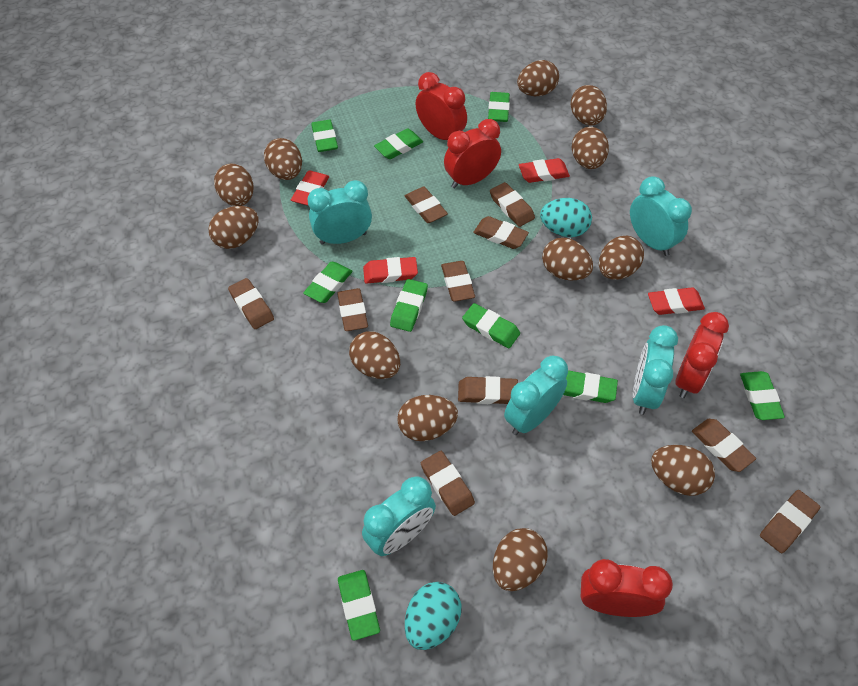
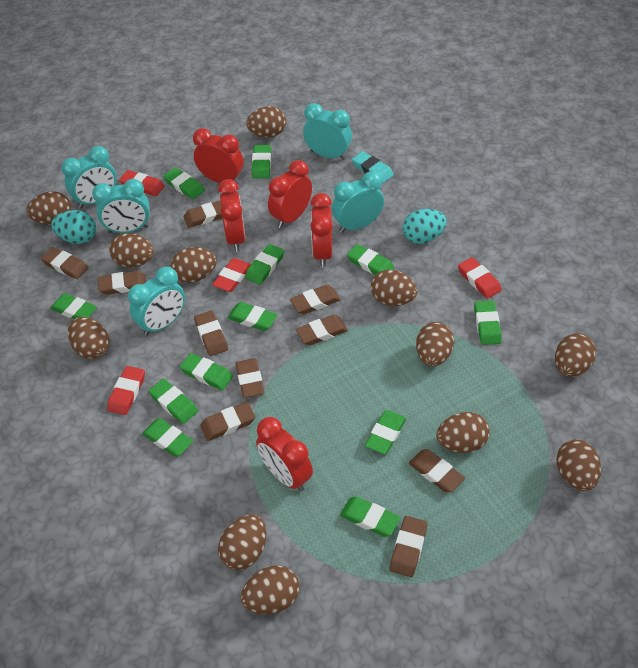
green eraser: [303,262,353,303] [311,120,338,152] [338,570,380,641] [374,129,423,159] [390,279,428,332] [462,303,520,348] [488,92,510,122] [563,370,618,403] [740,371,785,420] = 9 -> [50,293,97,319] [142,418,193,457] [148,379,198,424] [163,168,205,199] [180,353,233,390] [228,302,278,331] [245,244,284,285] [252,145,271,178] [340,496,400,537] [347,244,395,275] [365,410,406,454] [474,301,502,345] = 12
red clock: [416,72,467,140] [444,119,501,188] [581,559,673,617] [676,312,729,398] = 4 -> [193,128,243,184] [218,179,246,252] [256,417,313,492] [268,160,312,228] [310,193,333,267] = 5
turquoise eraser: none = 0 -> [352,151,394,183] = 1

